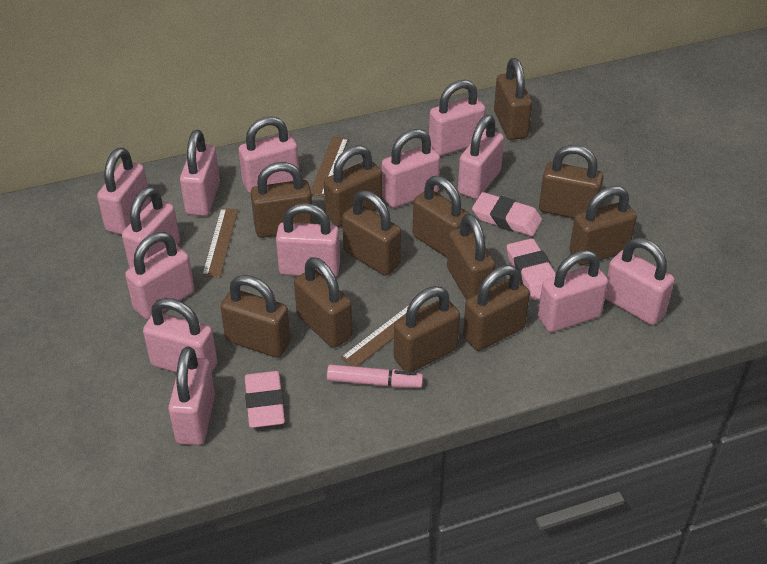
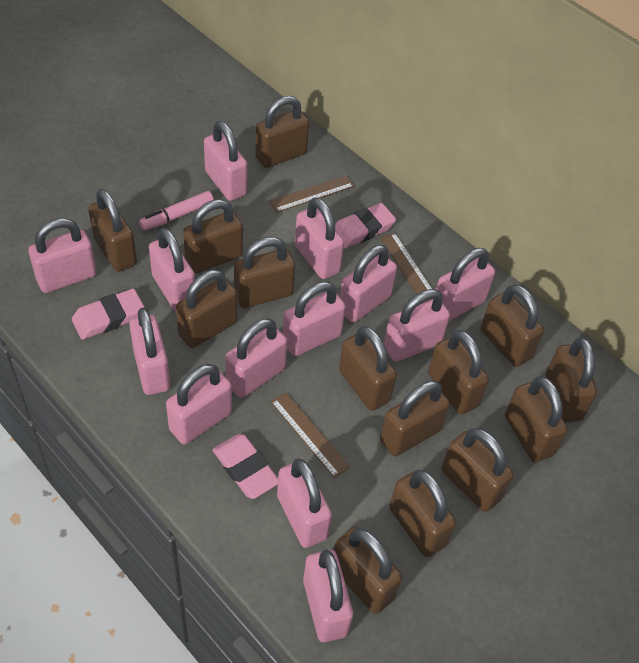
brown padlock: [220,275,291,358] [251,162,313,238] [294,257,352,348] [324,145,382,227] [342,190,401,275] [394,286,460,372] [413,176,470,257] [447,213,495,301] [463,265,530,351] [494,58,532,140] [539,145,604,218] [569,186,637,265] = 12 -> [88,188,137,272] [176,270,237,348] [183,199,243,273] [234,237,295,308] [255,96,309,168] [334,527,402,614] [339,326,397,411] [380,380,450,456] [389,470,456,557] [428,330,489,415] [441,428,514,512] [480,284,544,367] [505,376,568,462] [546,337,597,422] = 14

